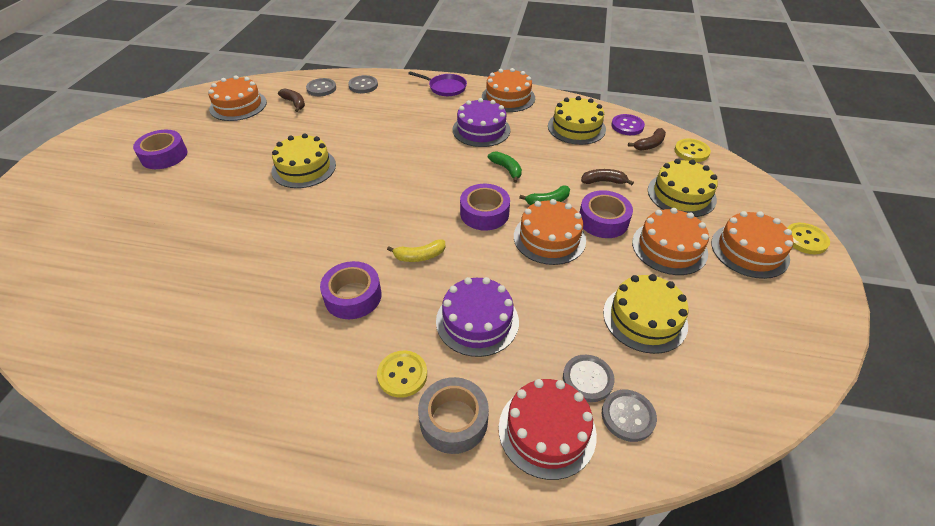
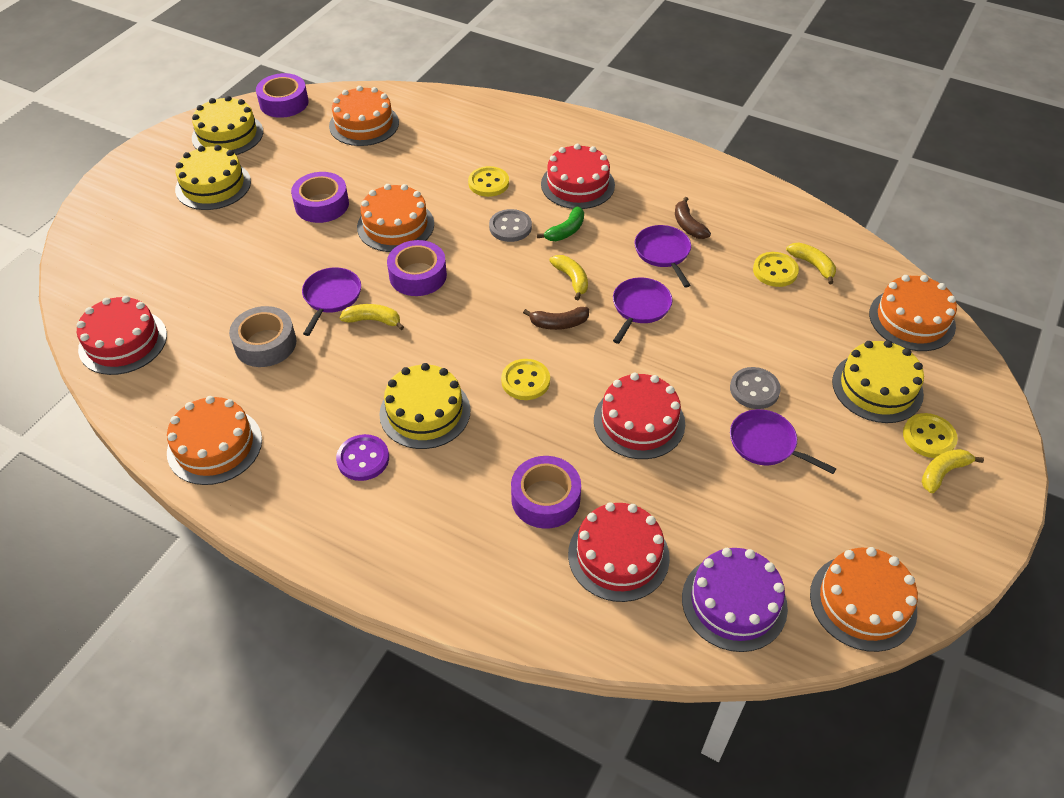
brown banana: [278,88,305,112] [581,169,634,185] [628,128,666,151] = 3 -> [523,307,589,330] [675,197,711,239] = 2
green banana: [488,151,522,183] [519,186,570,205] = 2 -> [537,207,584,241] = 1
grey button: [306,78,336,96] [348,75,378,93] [563,355,615,402] [602,390,657,442] = 4 -> [489,209,532,242] [730,367,781,409] = 2
purple cake: [436,277,519,357] [453,98,510,147] = 2 -> [682,548,788,652] = 1
purple pan: [408,72,467,96] = 1 -> [302,267,361,336] [613,278,672,344] [635,225,691,287] [730,409,837,474] = 4
red cake: [499,379,597,480] = 1 -> [77,296,167,375] [541,144,615,209] [568,502,670,602] [594,373,685,459] = 4
yellow banana: [387,239,446,262] = 1 -> [340,304,404,330] [549,255,588,300] [786,242,836,284] [921,449,984,493] = 4
yellow button: [377,350,427,398] [675,139,711,162] [787,223,830,254] = 3 -> [468,166,509,197] [501,359,550,400] [753,252,799,287] [903,413,958,458] = 4

